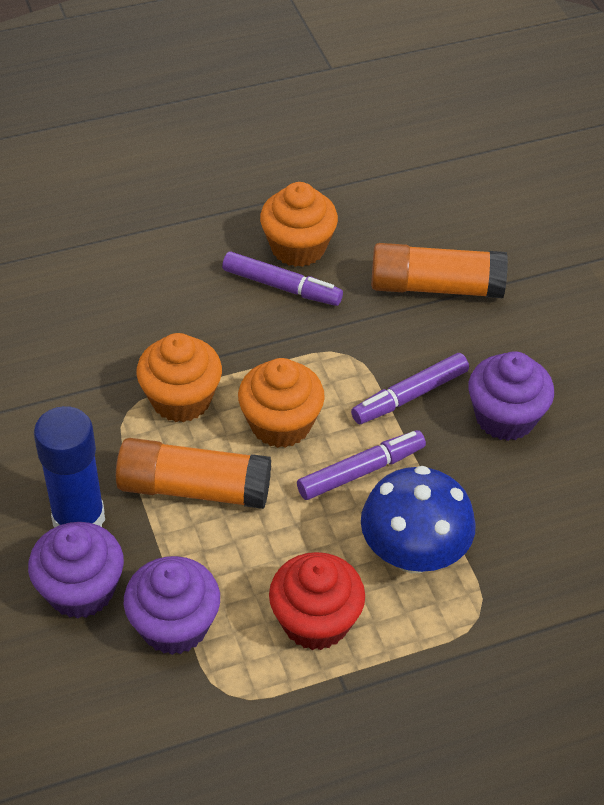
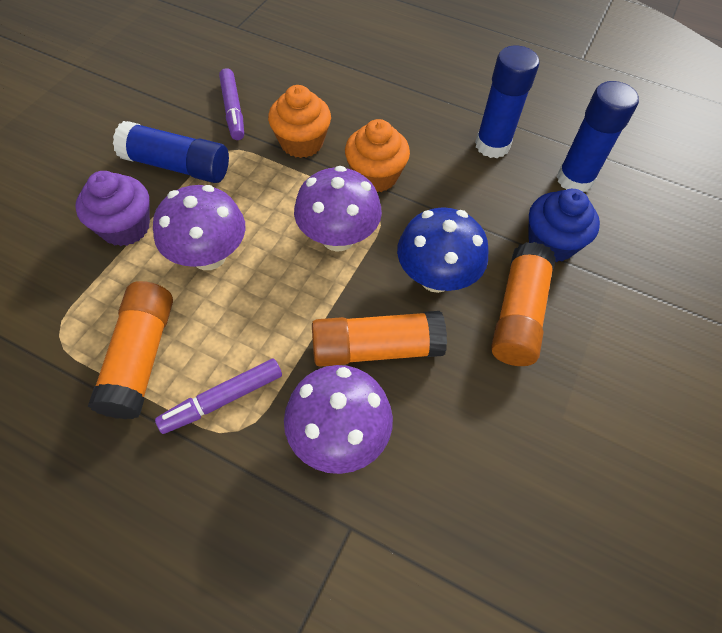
blue cupcake: none = 0 -> [529,189,600,262] = 1
blue glue stick: [34,406,105,527] = 1 -> [113,121,229,183] [475,45,539,158] [557,81,639,192] = 3
orange cupcake: [136,333,222,422] [238,358,325,448] [260,182,338,267] = 3 -> [268,85,331,158] [345,119,410,192] = 2
orange glue stick: [116,438,271,509] [371,243,508,298] = 2 -> [88,281,173,419] [312,311,447,367] [491,242,556,366] = 3
purple cupcake: [28,522,124,619] [124,556,220,655] [468,351,554,441] = 3 -> [75,171,150,246] = 1
purple marker: [222,251,343,306] [297,430,426,500] [351,353,469,424] = 3 -> [155,359,282,434] [219,68,244,140] = 2
purple mushroom: none = 0 -> [153,185,246,270] [284,365,393,474] [294,166,382,252] = 3
red cupcake: [269,552,365,650] = 1 -> none = 0

